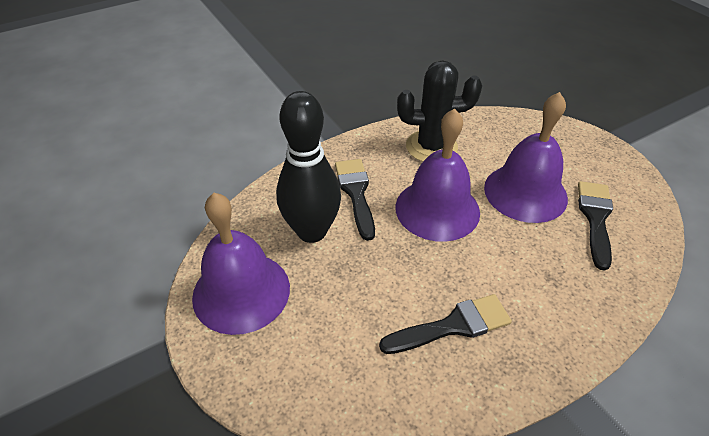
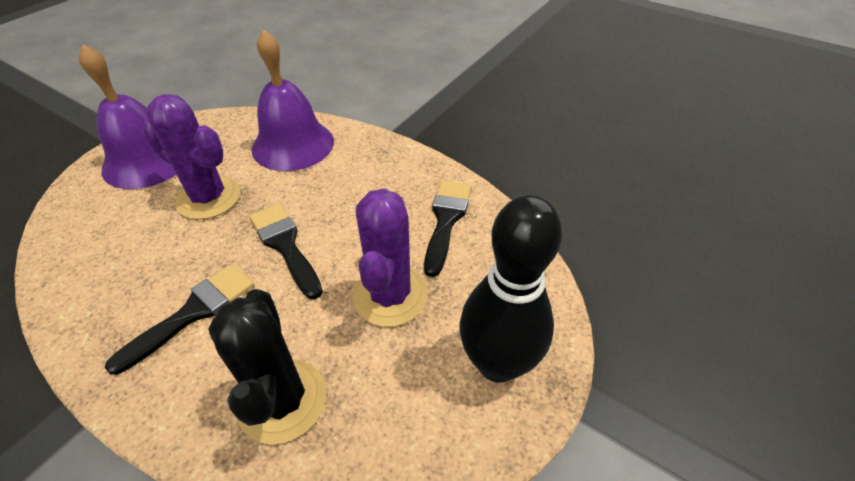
purple bell: [192,193,290,335] [395,108,480,242] [484,92,568,223] = 3 -> [79,44,176,189] [252,29,334,171] = 2
purple cactus: none = 0 -> [142,94,240,220] [352,188,427,327] = 2

